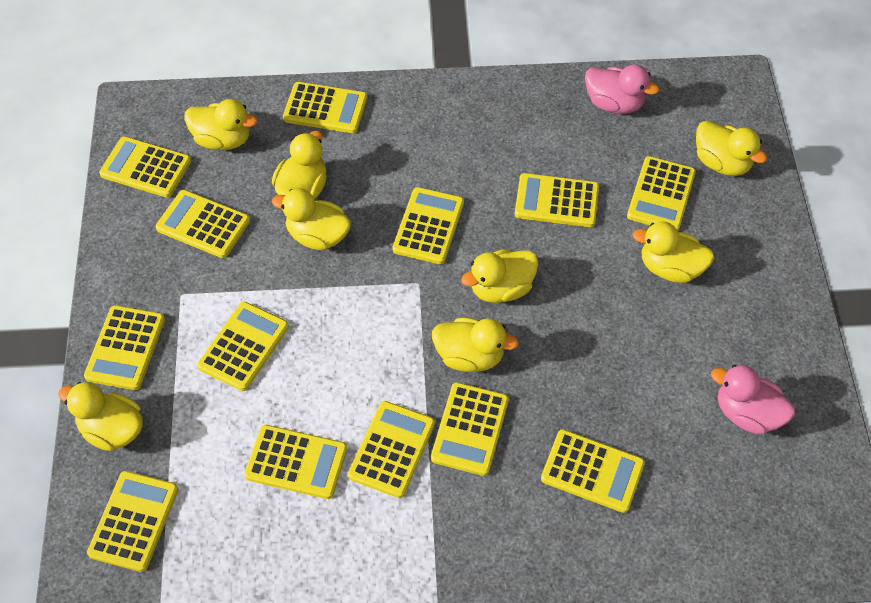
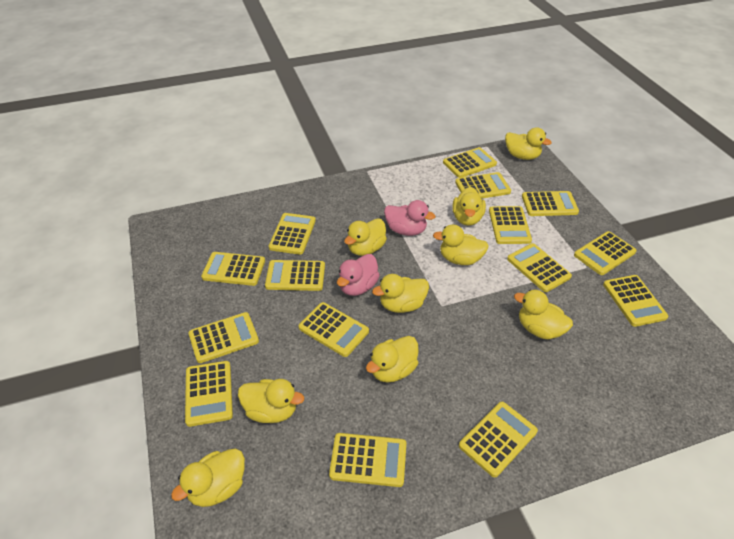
yellow calculator: [84,305,165,390] [87,471,179,572] [99,136,191,198] [156,190,250,258] [197,302,289,391] [245,425,347,499] [283,82,367,133] [348,401,435,498] [393,187,464,264] [431,382,509,476] [515,173,599,227] [541,429,645,513] [627,156,696,231] = 13 -> [185,361,233,427] [188,312,259,363] [201,252,265,286] [265,260,325,291] [269,213,316,255] [298,302,369,357] [329,433,406,487] [443,147,497,178] [455,172,511,199] [459,402,538,478] [489,206,532,244] [507,243,572,292] [522,191,579,216] [574,231,637,275] [603,275,669,327] = 15
yellow duck: [58,382,143,451] [184,99,258,150] [272,131,327,199] [272,188,351,250] [432,318,519,372] [461,249,539,303] [632,222,714,283] [696,120,767,176] = 8 -> [171,449,245,507] [238,379,304,423] [344,218,387,256] [366,336,419,383] [372,274,429,313] [433,224,489,265] [452,187,486,226] [505,127,552,160] [514,290,573,340] = 9

